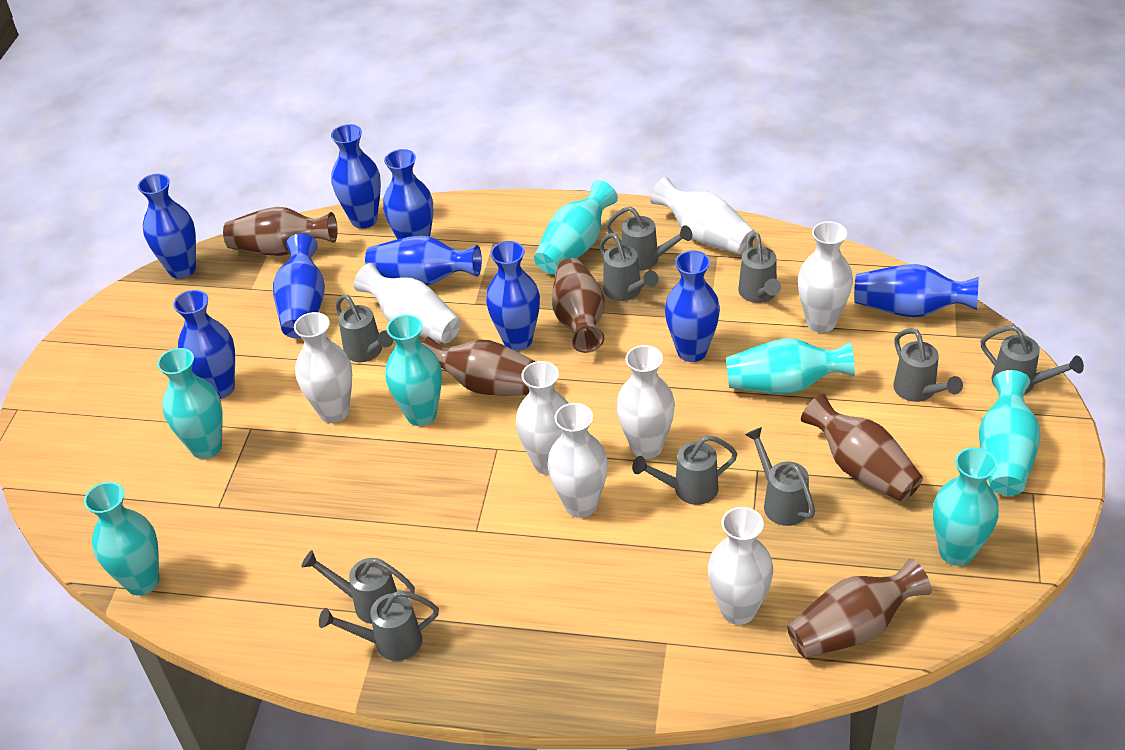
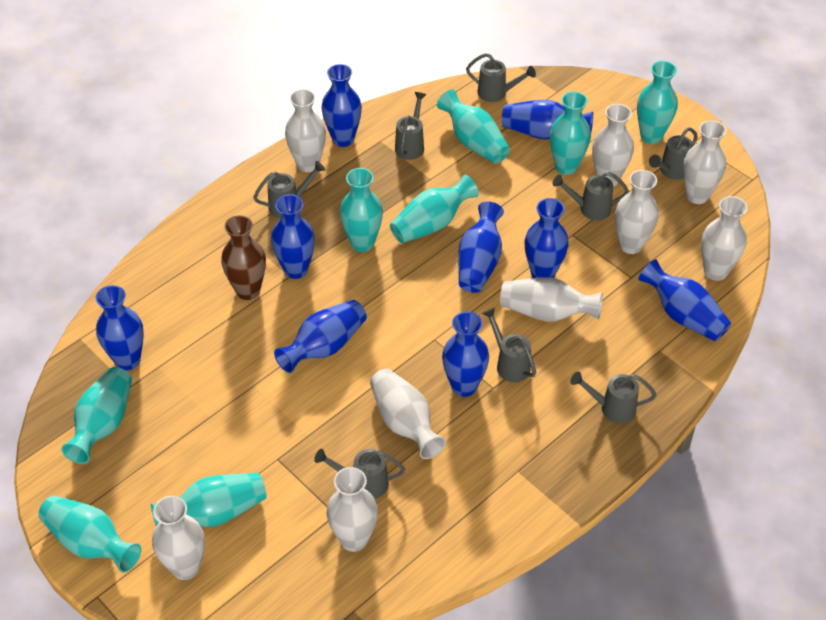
brown vase: [223,207,338,256] [423,337,536,395] [552,258,605,353] [787,558,932,658] [801,394,923,502] = 5 -> [221,215,266,300] = 1
grey watering can: [301,550,415,624] [319,590,439,661] [336,294,394,362] [599,233,659,301] [606,206,693,271] [632,435,737,505] [738,232,781,303] [745,427,815,526] [893,328,963,402] [981,325,1084,394] = 10 -> [253,161,325,218] [314,449,405,499] [395,92,427,160] [466,53,536,102] [482,308,536,382] [553,172,629,220] [570,372,657,423] [649,127,698,180] = 8
turquoise vase: [84,482,159,596] [157,348,223,459] [385,315,442,426] [534,180,618,274] [726,338,855,394] [933,447,999,566] [979,370,1041,496] = 7 -> [38,496,141,573] [61,367,132,464] [151,473,267,527] [340,168,383,252] [390,174,479,243] [437,90,510,164] [550,91,591,175] [637,61,678,144] = 8
white vase: [294,312,352,423] [354,263,461,343] [516,361,569,475] [547,403,608,518] [616,345,675,459] [650,177,755,255] [708,507,773,625] [798,221,853,333] = 8 -> [152,496,205,580] [285,89,326,172] [327,467,378,552] [370,369,446,459] [500,277,603,322] [592,104,634,187] [615,170,659,254] [683,120,727,204] [701,196,747,281] = 9

